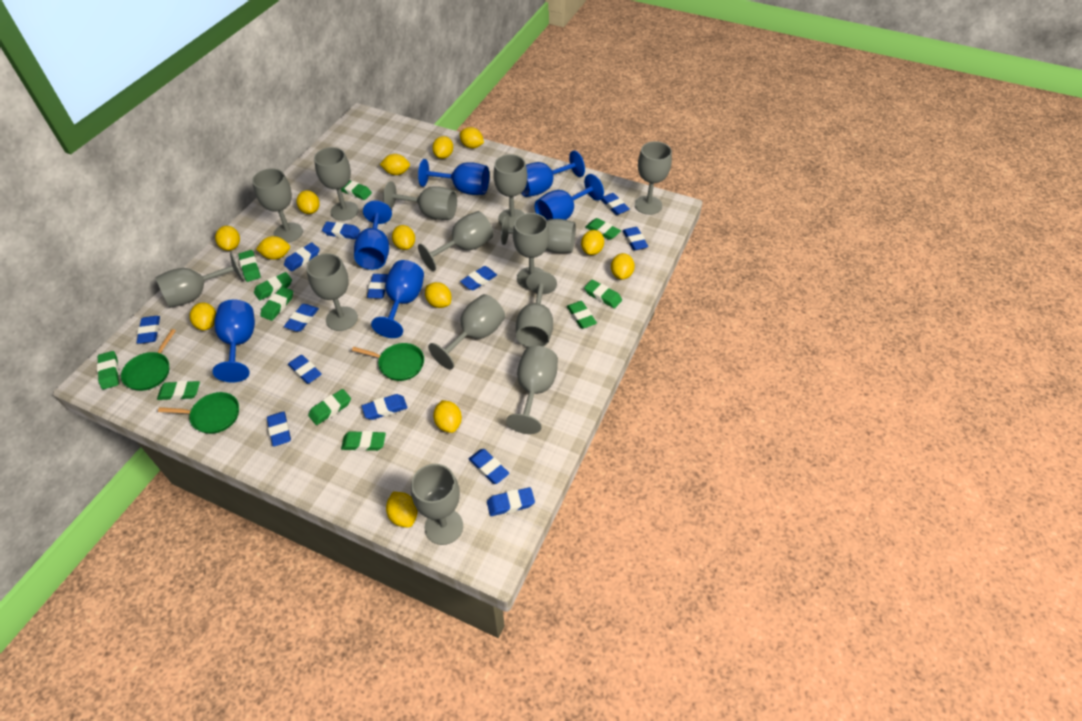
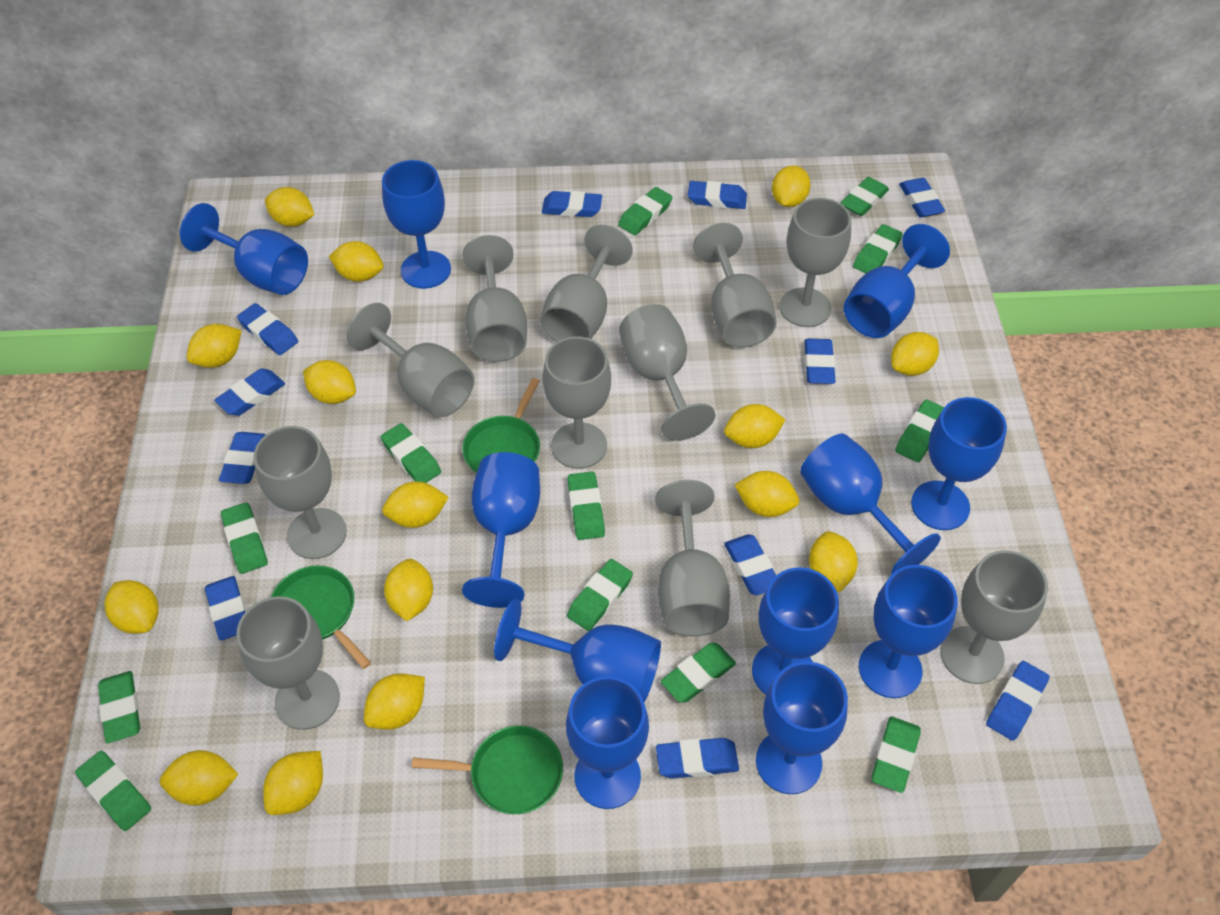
blue eraser: [137,316,160,344] [267,411,291,447] [284,243,320,272] [284,304,319,332] [288,355,322,384] [322,222,360,239] [362,394,408,420] [367,274,388,299] [460,266,497,290] [469,449,509,484] [487,487,535,516] [601,193,630,215] [623,227,648,251] = 13 -> [205,576,245,640] [214,368,285,416] [219,432,266,484] [237,303,298,355] [542,191,602,217] [656,738,739,779] [688,181,747,209] [724,534,776,595] [804,339,836,384] [899,178,945,217] [986,661,1050,741] = 11
blue goblet: [213,300,255,382] [354,201,392,270] [371,260,424,338] [418,159,489,195] [521,150,585,197] [535,174,604,220] = 6 -> [180,203,308,295] [382,160,451,289] [462,452,540,608] [494,599,661,702] [566,676,649,809] [752,567,839,694] [756,661,848,794] [800,434,941,574] [844,224,950,338] [859,565,958,698] [911,397,1007,530] = 11
green eraser: [97,351,119,389] [157,381,200,400] [238,250,261,282] [254,272,292,301] [260,287,293,321] [308,389,351,425] [341,180,372,200] [341,431,386,451] [567,301,597,329] [584,280,622,308] [585,218,621,240] = 11 -> [75,751,151,831] [98,671,140,743] [221,502,268,574] [381,423,441,483] [567,559,633,631] [568,471,605,540] [618,187,673,235] [661,643,736,703] [841,177,889,216] [853,224,903,273] [872,716,921,793] [895,399,944,462] = 12
grey goblet: [155,252,244,308] [252,168,303,243] [307,253,358,331] [314,147,359,221] [383,181,457,220] [411,464,463,545] [418,211,493,271] [428,294,505,369] [493,154,527,228] [501,215,576,253] [506,346,558,434] [513,213,549,289] [516,271,557,347] [635,141,672,215] = 14 -> [236,596,340,730] [253,426,347,559] [347,303,474,417] [462,235,527,362] [540,225,633,342] [543,336,611,469] [619,304,716,441] [655,480,730,636] [693,223,777,348] [780,198,851,327] [940,550,1048,684] = 11
yellow lemon: [190,303,216,330] [215,226,240,251] [256,236,290,260] [297,190,320,214] [380,154,410,175] [386,492,418,528] [392,225,415,250] [425,282,452,308] [432,136,453,159] [433,400,462,433] [459,127,484,148] [581,230,604,255] [611,253,635,280] = 13 -> [105,580,159,634] [160,750,238,805] [187,324,241,368] [263,751,323,815] [265,187,314,227] [303,360,356,404] [329,241,384,282] [364,673,425,730] [382,482,449,528] [384,559,433,621] [724,404,785,448] [735,471,799,517] [772,165,811,207] [809,531,858,592] [891,332,939,376] = 15

